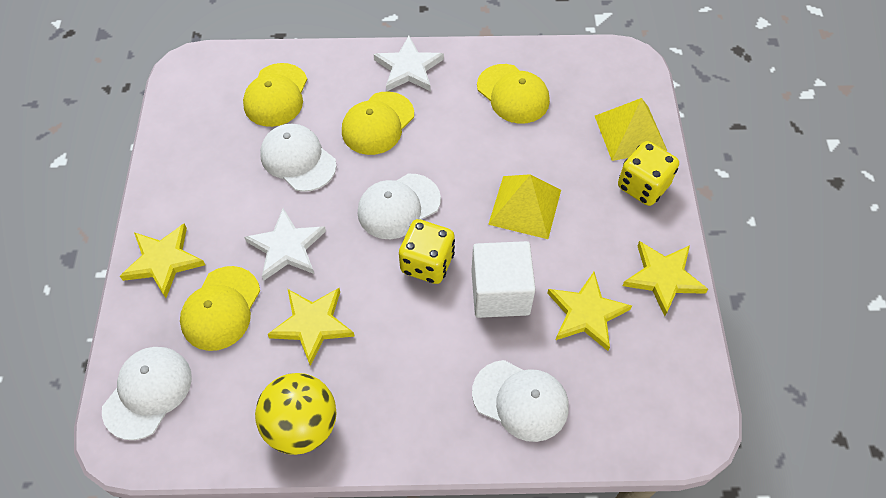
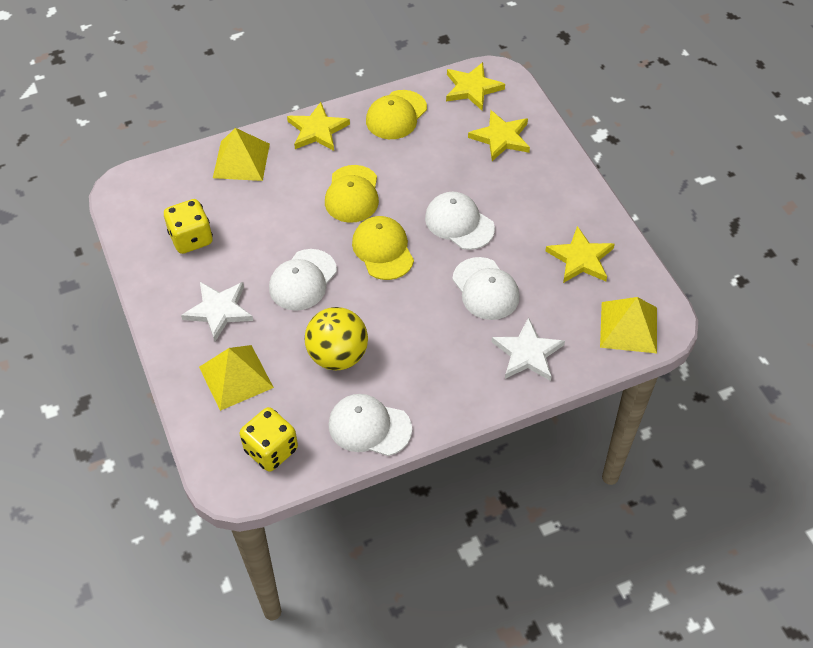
white cube: [471,241,536,318] = 1 -> none = 0
yellow cap: [180,266,260,351] [243,63,307,127] [342,91,414,155] [477,64,550,124] = 4 -> [325,165,379,223] [352,216,414,280] [366,90,427,139] = 3
yellow pyramid: [488,174,561,239] [595,98,667,161] = 2 -> [199,345,274,411] [213,128,270,181] [600,297,657,353] = 3

